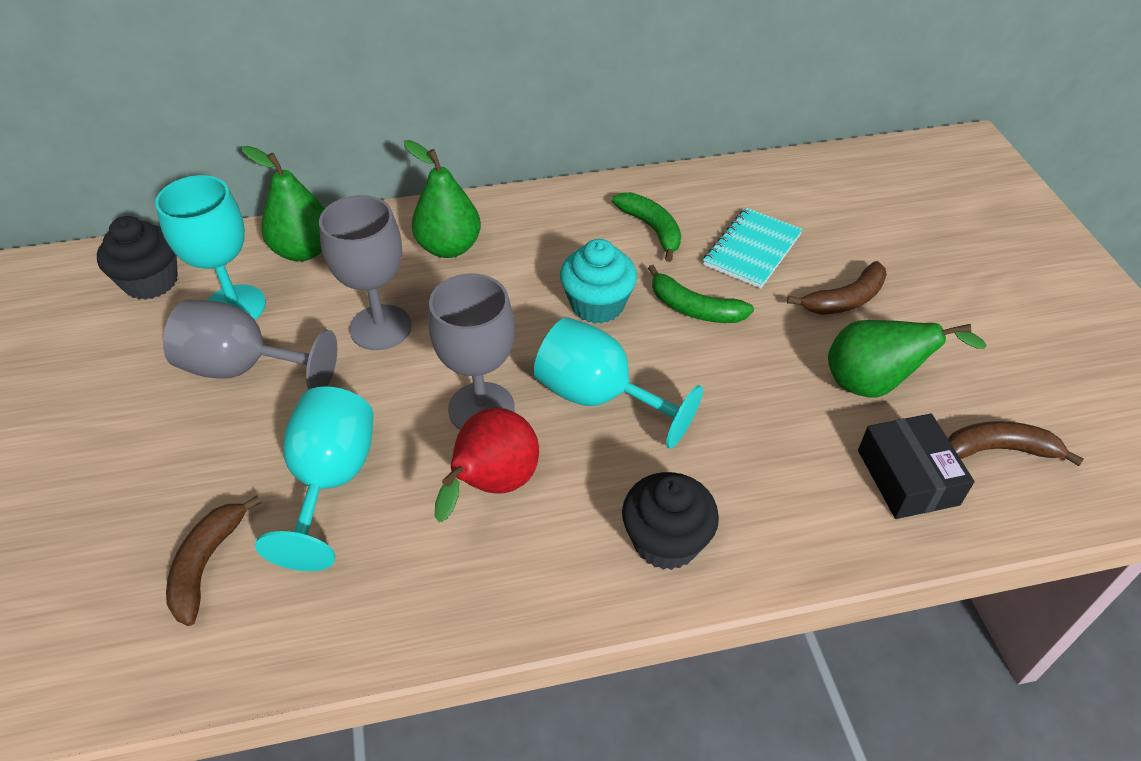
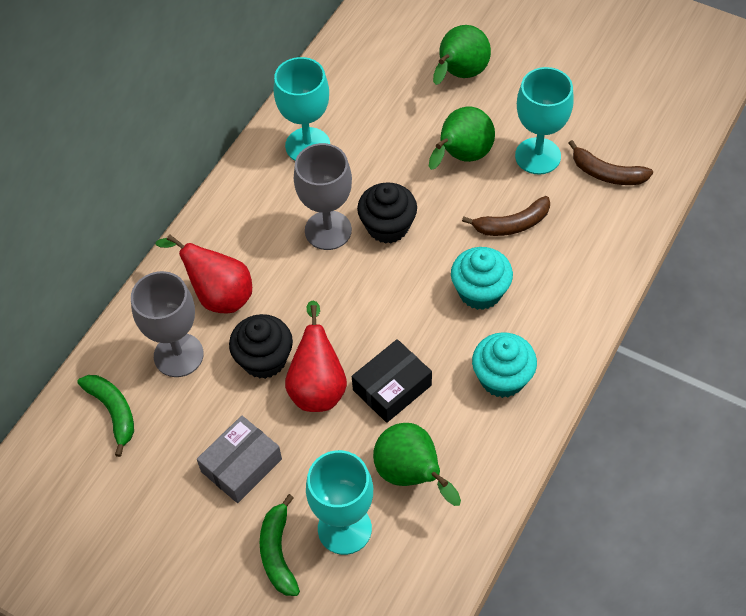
brown banana: [166,495,261,626] [787,261,887,315] [948,421,1084,466] = 3 -> [462,196,550,236] [569,140,653,185] = 2
grey box: none = 0 -> [197,416,282,503] = 1
grey goblet: [163,299,337,390] [319,195,412,350] [428,273,515,430] = 3 -> [131,271,204,377] [294,143,352,250] = 2
red pear: [435,408,539,522] = 1 -> [156,234,252,313] [285,300,347,412] = 2
turquoise cupcake: [560,239,637,324] = 1 -> [451,247,513,310] [472,332,537,398] = 2
turquoise notebook: [703,208,803,288] = 1 -> none = 0

